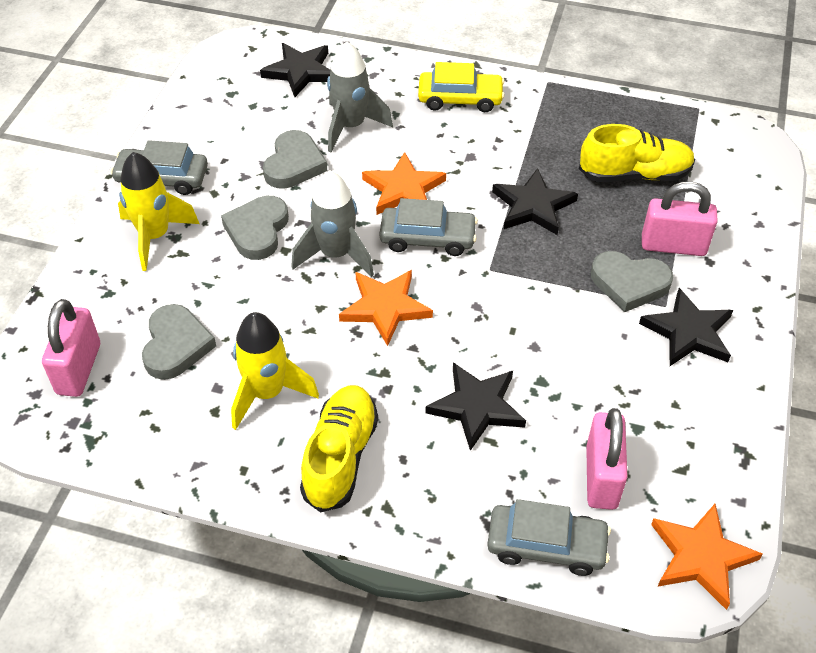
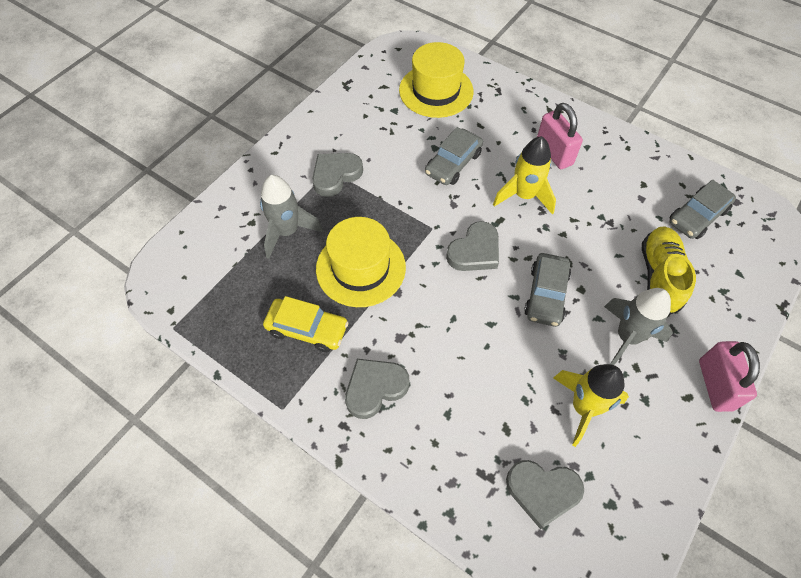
black star: [260,43,331,97] [425,362,526,451] [492,168,578,235] [639,288,733,366] = 4 -> none = 0
orange star: [339,270,433,346] [362,152,446,215] [651,504,763,610] = 3 -> none = 0
pink padlock: [42,299,100,397] [586,408,628,510] [642,181,718,256] = 3 -> [537,103,583,169] [699,341,760,412] = 2
yellow hat: none = 0 -> [316,217,406,307] [399,42,473,118] = 2
yellow shoe: [300,385,378,512] [579,124,695,182] = 2 -> [642,226,696,315] = 1

